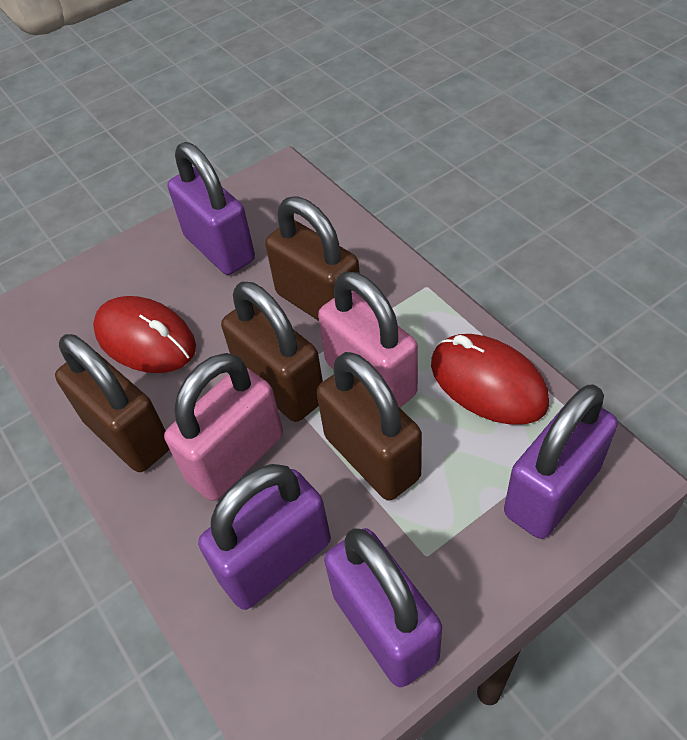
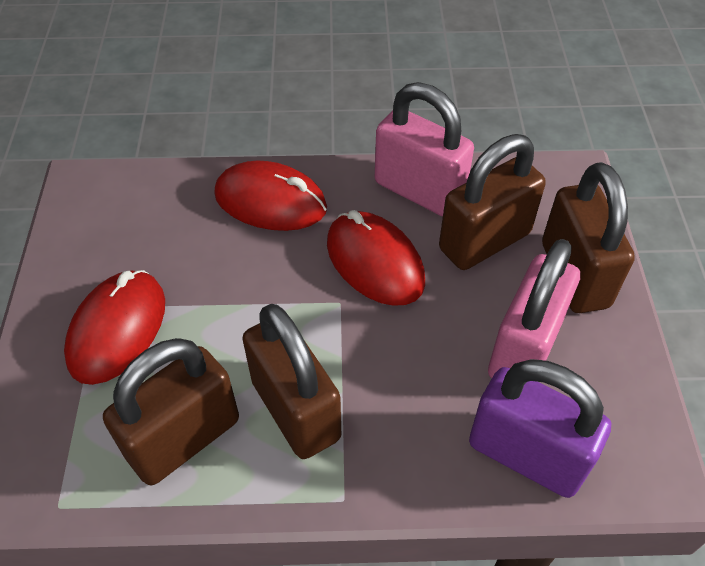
purple padlock: [168,142,255,275] [198,464,331,610] [324,528,442,687] [504,384,618,539] = 4 -> [469,359,611,498] = 1
red mouse: [93,296,196,373] [431,334,549,425] = 2 -> [64,270,165,385] [214,161,327,231] [327,210,425,306] = 3

